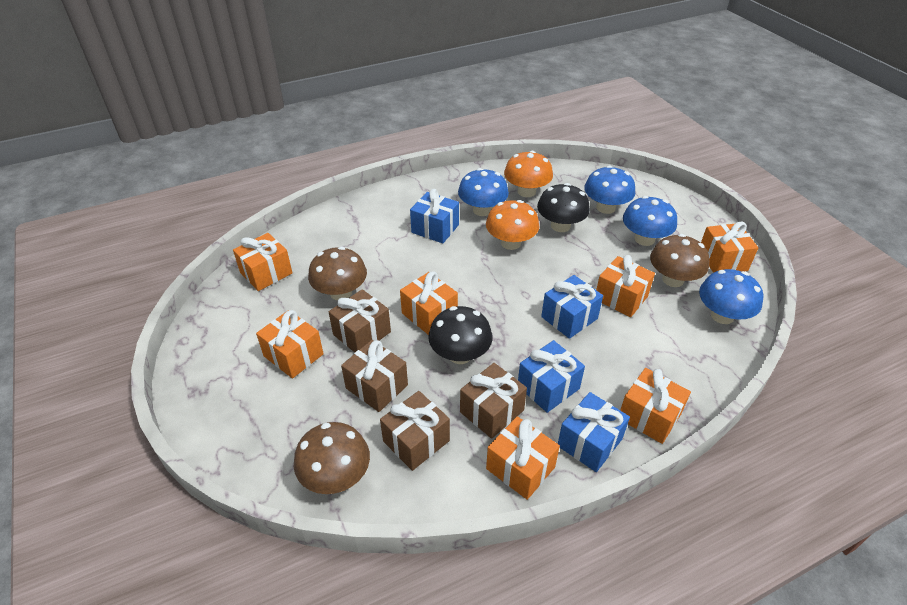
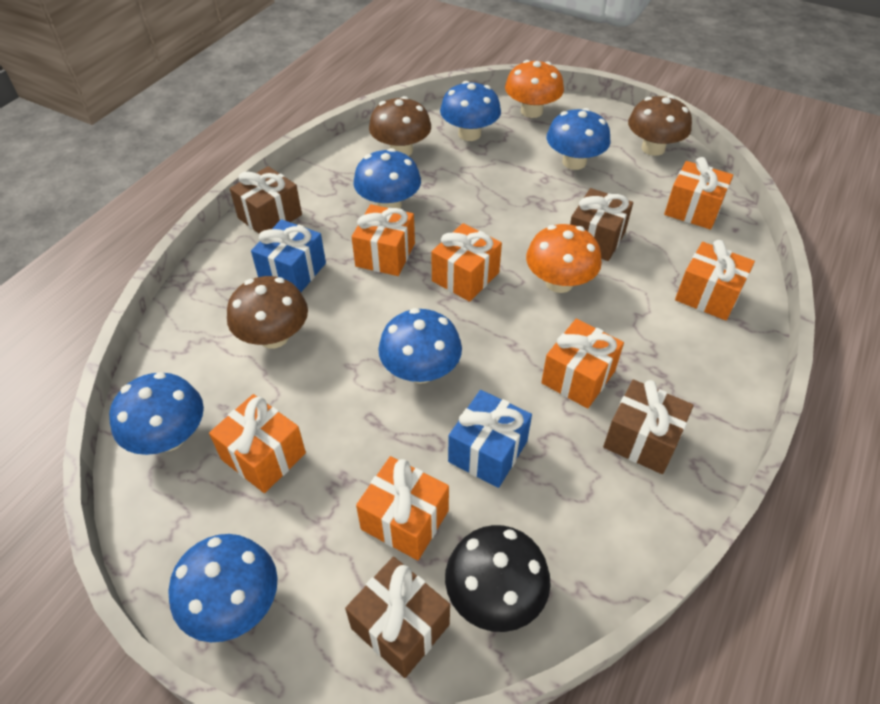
black mushroom: [428,306,493,364] [537,183,590,232] = 2 -> [445,525,551,632] = 1
blue gift: [410,189,459,244] [518,340,585,413] [541,275,603,339] [558,392,630,472] = 4 -> [251,219,326,292] [448,390,532,488] = 2
blue mushroom: [458,168,509,216] [584,166,635,214] [623,196,677,246] [699,269,763,324] = 4 -> [109,372,204,455] [168,534,278,642] [353,148,421,209] [378,308,462,384] [440,81,501,141] [547,108,611,170] = 6

